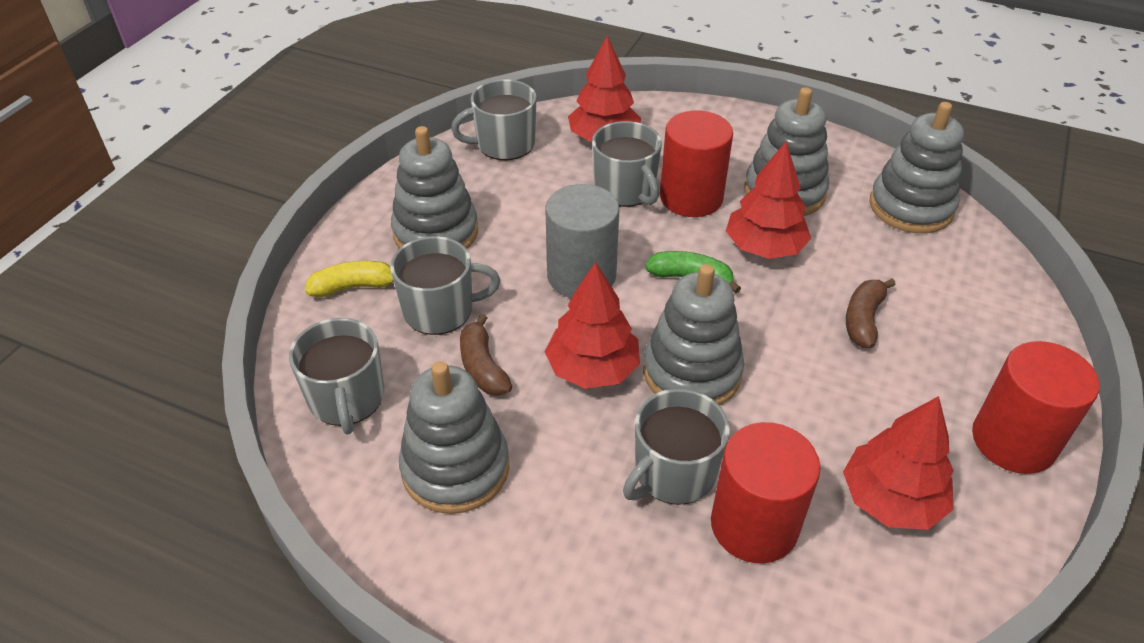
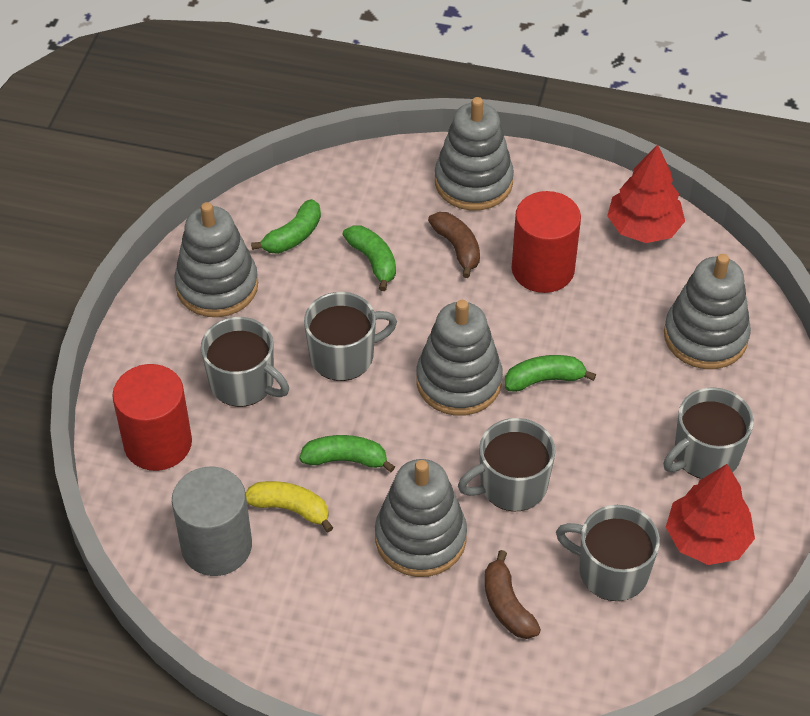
green banana: [645,251,741,293] = 1 -> [251,199,321,254] [300,435,395,472] [342,225,396,291] [505,355,596,392] = 4
red cylinder: [660,111,733,217] [711,422,820,563] [972,341,1100,474] = 3 -> [112,364,192,471] [512,191,581,293] = 2
red tree: [545,262,640,389] [568,36,642,142] [726,142,811,259] [843,396,954,530] = 4 -> [607,144,685,243] [666,464,755,565] = 2

